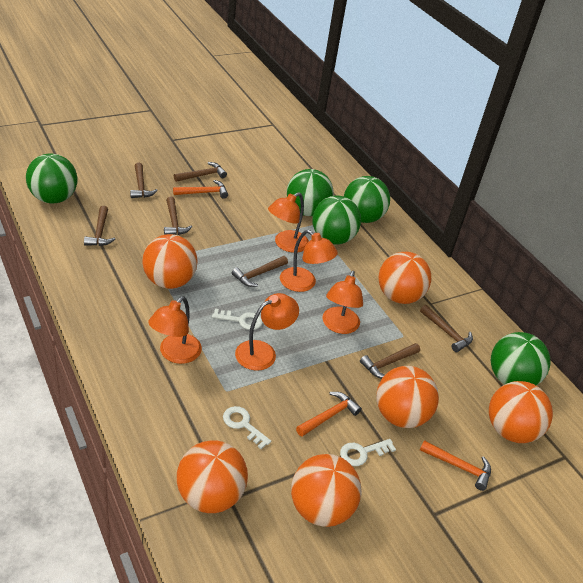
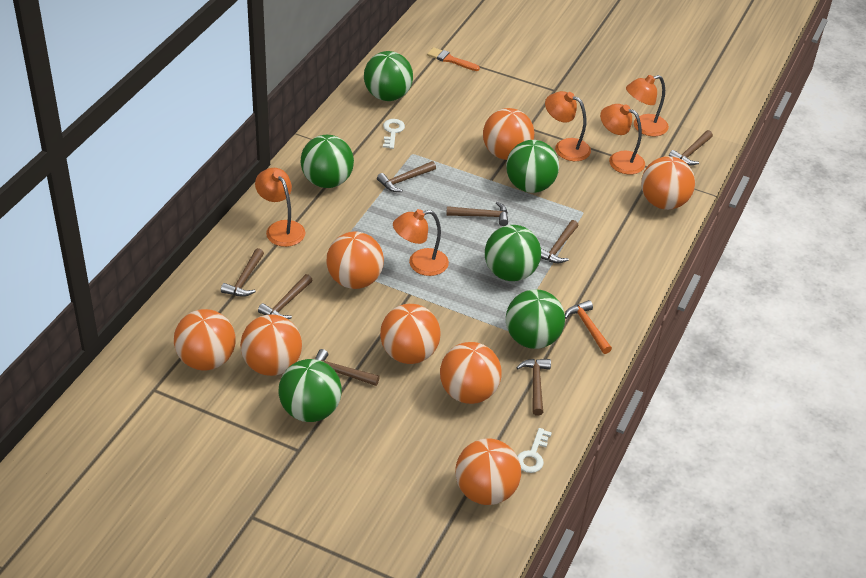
brown hammer: [84,206,115,246] [130,163,158,198] [164,197,192,235] [174,162,227,182] [232,256,288,287] [360,343,420,379] [420,305,473,352] = 7 -> [221,248,264,297] [258,274,313,319] [315,349,380,386] [377,161,436,192] [446,202,508,226] [516,359,551,416] [541,220,579,263] [669,130,713,165] = 8
green ball: [26,153,78,203] [287,169,333,216] [313,196,361,245] [344,176,390,223] [491,332,550,386] = 5 -> [278,359,342,422] [300,135,354,188] [364,51,413,101] [485,225,541,281] [506,140,559,193] [506,289,565,349] = 6
orange ball: [142,234,198,289] [177,440,248,513] [291,454,362,527] [376,366,439,428] [378,252,431,304] [489,381,553,443] = 6 -> [174,309,236,370] [240,315,302,376] [326,232,384,289] [380,304,441,364] [440,342,502,404] [455,438,521,505] [483,108,534,160] [641,156,695,210] = 8
orange brush: none = 0 -> [427,47,480,71] = 1
orange hammer: [173,180,228,199] [296,392,362,436] [420,440,491,491] = 3 -> [565,300,612,354] = 1
white key: [212,308,263,330] [223,406,271,449] [340,439,396,466] = 3 -> [383,119,405,149] [517,428,552,473] = 2

